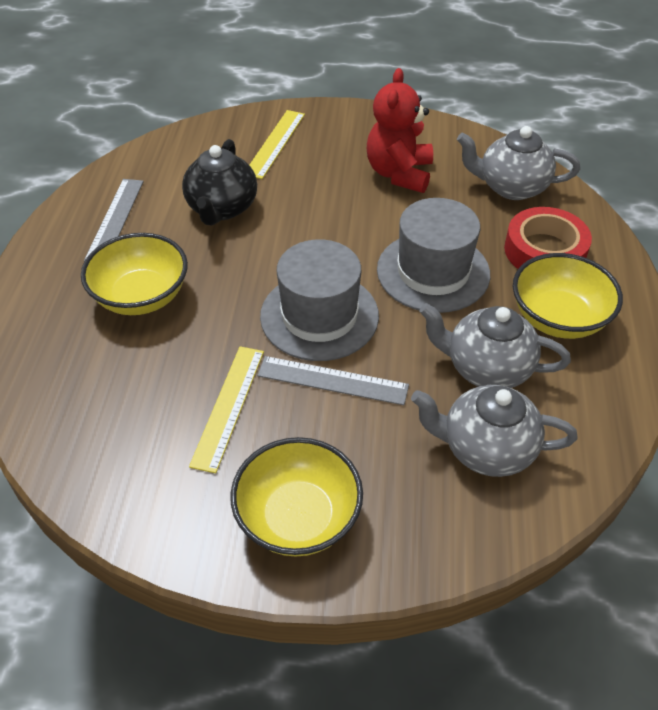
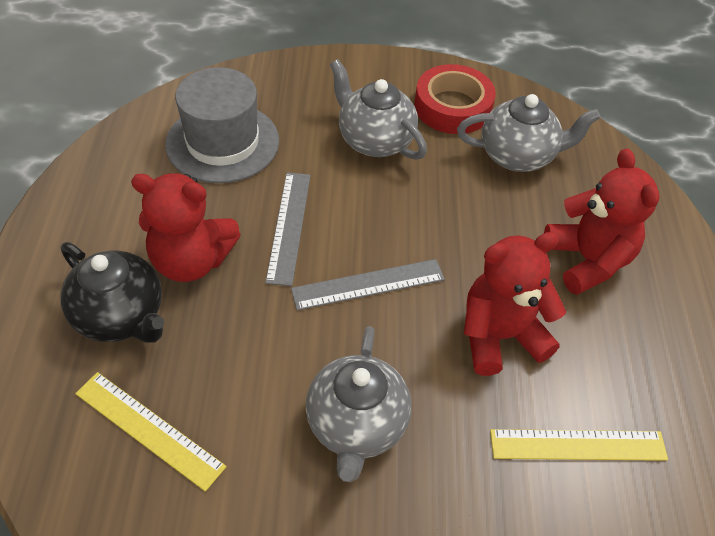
grey hat: [260,239,379,361] [377,198,490,313] = 2 -> [165,67,279,183] = 1
red teddy bear: [367,68,433,193] = 1 -> [131,173,241,282] [464,232,566,376] [544,149,660,295] = 3
yellow bowl: [81,233,188,315] [230,437,363,557] [513,253,623,339] = 3 -> none = 0

